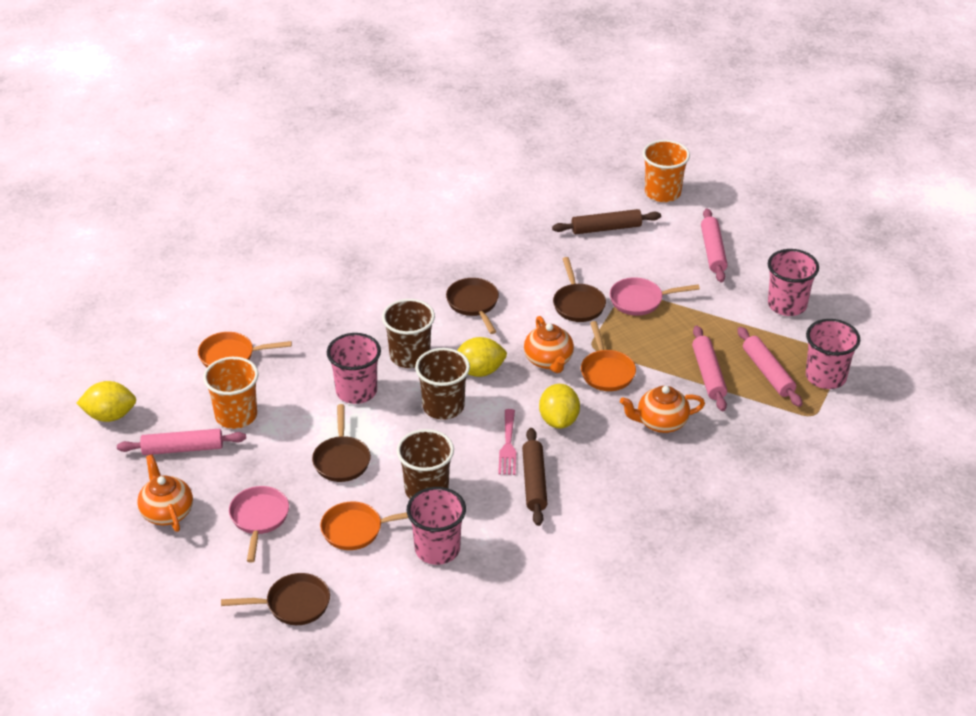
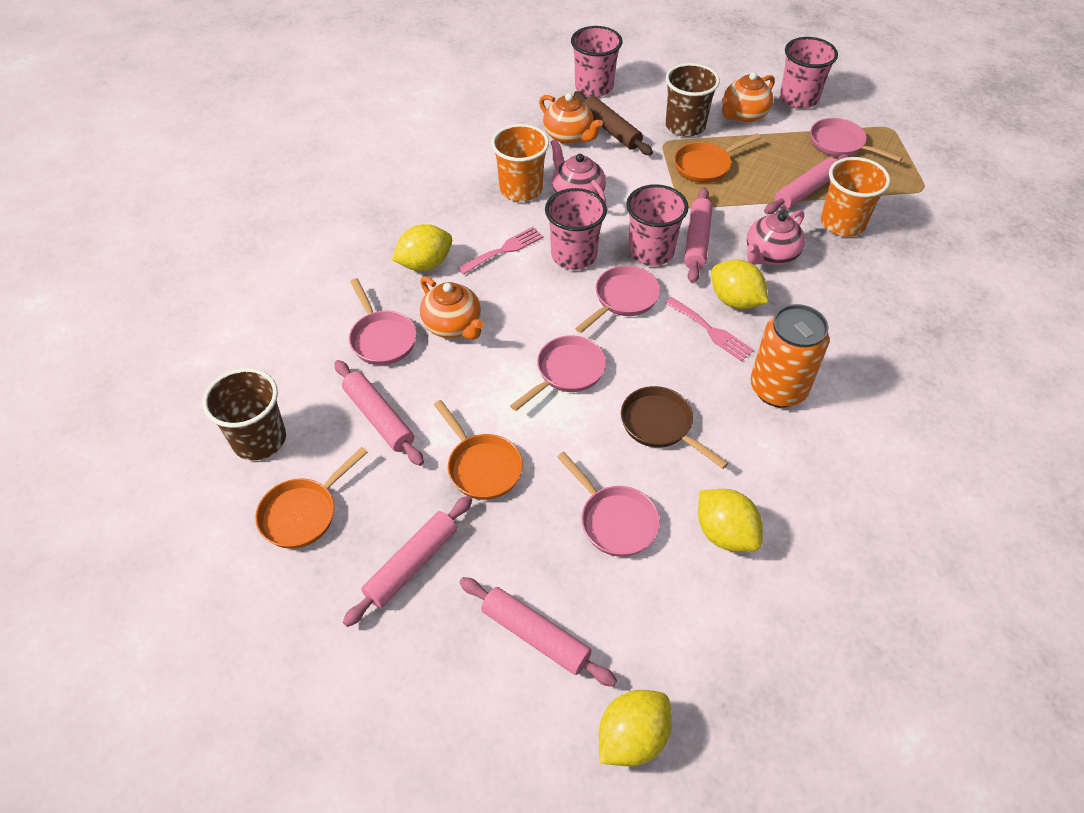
brown cup: [382,299,435,368] [397,429,454,499] [415,348,470,420] = 3 -> [203,368,286,460] [666,63,720,137] = 2
brown pan: [221,573,330,625] [312,404,371,482] [446,278,499,334] [553,257,606,322] = 4 -> [621,386,728,469] = 1
brown rolling pin: [522,428,547,526] [552,209,661,234] = 2 -> [574,91,653,155] = 1
orange can: none = 0 -> [750,304,830,408] = 1
pink fork: [498,409,516,475] = 1 -> [458,227,543,275] [665,297,754,361] = 2
pink pan: [229,486,289,563] [610,277,700,316] = 2 -> [349,278,417,365] [510,335,606,411] [557,452,660,557] [575,265,660,333] [810,118,903,162] = 5
pink rolling pin: [117,429,246,455] [692,326,727,411] [701,208,728,282] [738,327,802,407] = 4 -> [334,360,424,466] [343,496,472,627] [460,577,617,687] [684,188,713,283] [764,154,850,214] = 5
pink teapot: none = 0 -> [550,139,606,203] [747,210,805,266] = 2
yellow lemon: [77,381,136,422] [457,337,507,377] [539,384,580,429] = 3 -> [391,224,452,271] [599,690,672,766] [698,489,763,552] [711,259,768,309] = 4

